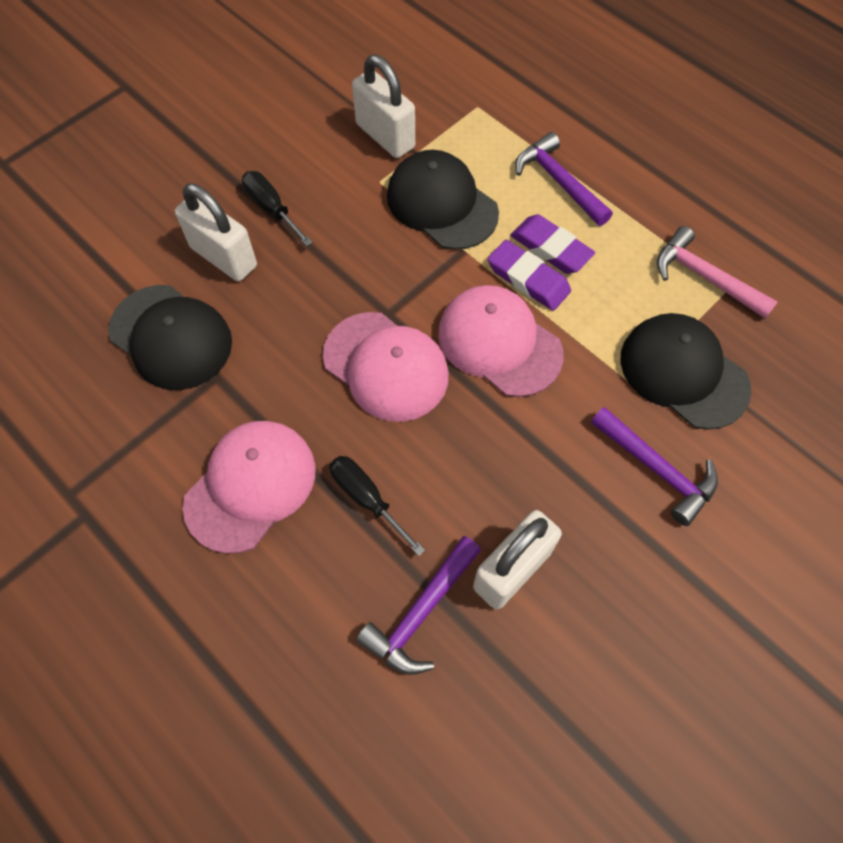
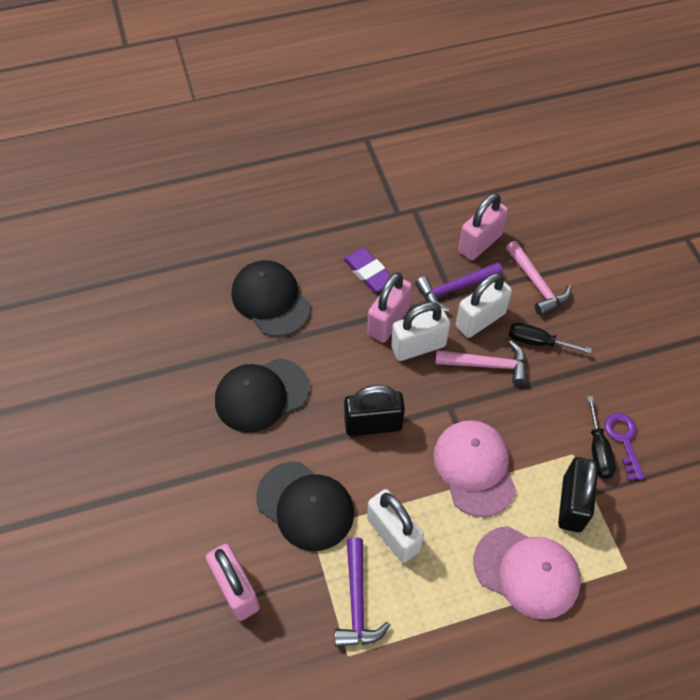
black padlock: none = 0 -> [344,385,405,436] [558,457,598,532] = 2
pink cap: [183,421,316,554] [323,312,449,422] [438,285,564,397] = 3 -> [433,420,516,517] [474,526,581,619] = 2
pink hammer: [657,226,778,319] = 1 -> [435,341,527,385] [506,241,571,316] = 2
pink padlock: none = 0 -> [206,544,260,621] [367,272,412,343] [458,193,508,260] = 3
purple eraser: [488,240,571,311] [510,214,595,274] = 2 -> [343,248,391,292] = 1
purple hammer: [356,536,481,675] [515,132,613,226] [591,407,718,526] = 3 -> [335,537,390,647] [415,262,503,312] = 2
purple key: none = 0 -> [605,413,645,480] = 1

